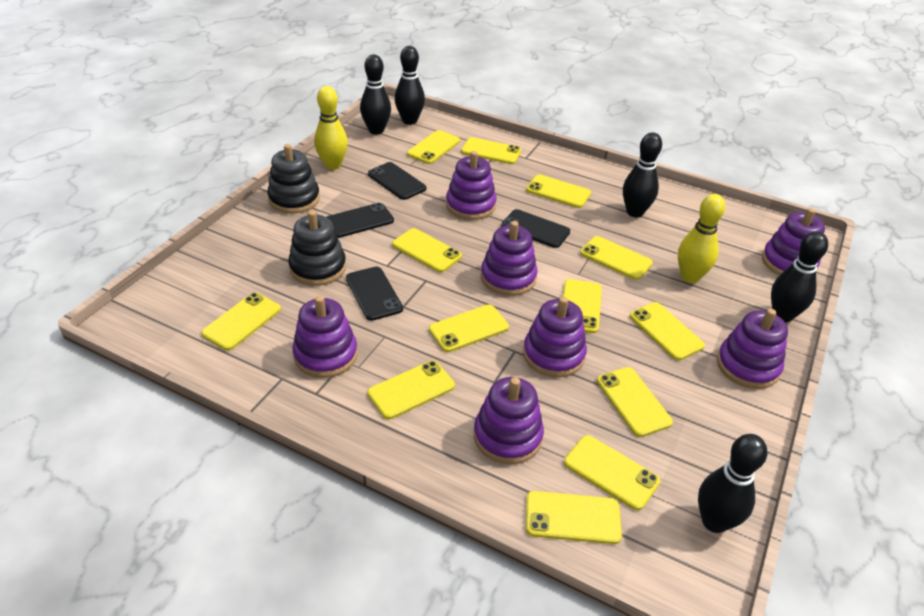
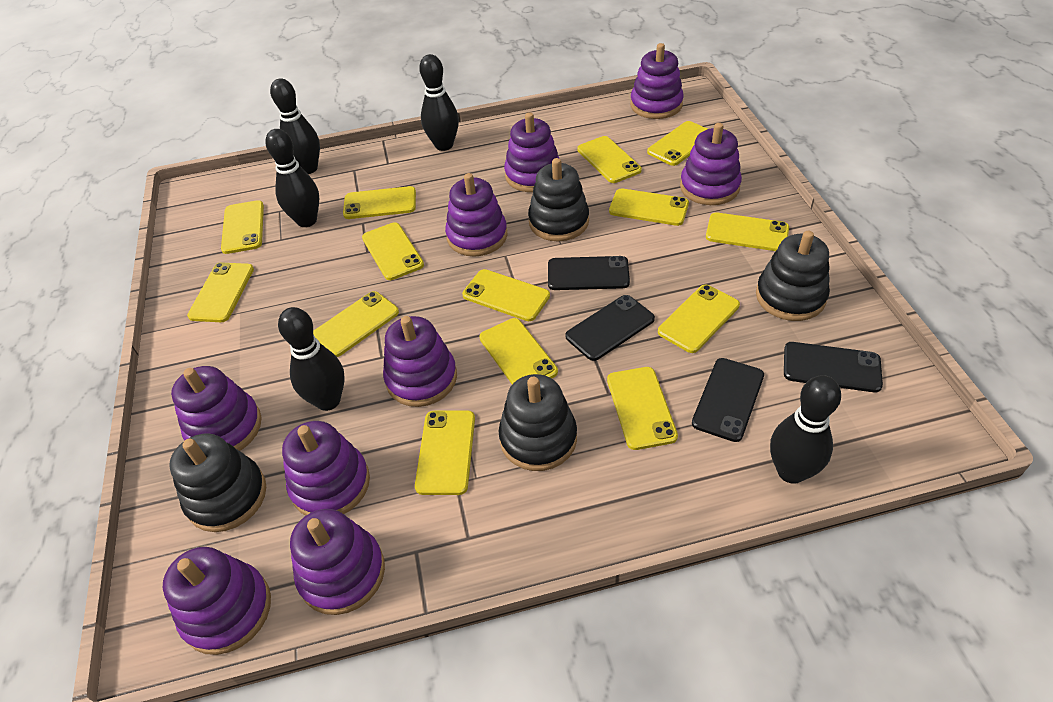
black stacking toy: [267,144,320,214] [288,210,346,286] = 2 -> [169,433,266,532] [499,374,577,471] [528,158,589,241] [756,231,830,321] = 4
purple stacking toy: [292,296,357,378] [446,151,497,220] [474,377,544,464] [481,221,538,296] [523,297,587,378] [717,309,788,389] [762,208,825,275] = 7 -> [163,547,271,655] [171,366,262,451] [282,421,370,515] [290,509,385,615] [383,316,457,407] [445,173,508,257] [504,112,560,192] [630,43,684,119] [680,123,742,205] = 9
yellow bowling pin: [314,86,348,170] [678,194,725,283] = 2 -> none = 0
yellow phone: [201,293,281,350] [367,361,455,419] [392,228,462,272] [407,130,460,164] [429,304,509,352] [461,137,521,164] [526,175,591,208] [526,491,622,544] [563,279,602,333] [564,435,660,510] [580,236,653,280] [597,367,673,437] [630,302,705,360] = 13 -> [187,263,254,322] [221,200,264,254] [313,291,399,357] [343,186,416,219] [362,222,424,280] [415,410,475,495] [462,269,550,321] [479,318,558,384] [577,136,642,183] [607,367,678,450] [609,188,689,226] [647,121,707,166] [658,285,740,353] [706,212,789,251] = 14

